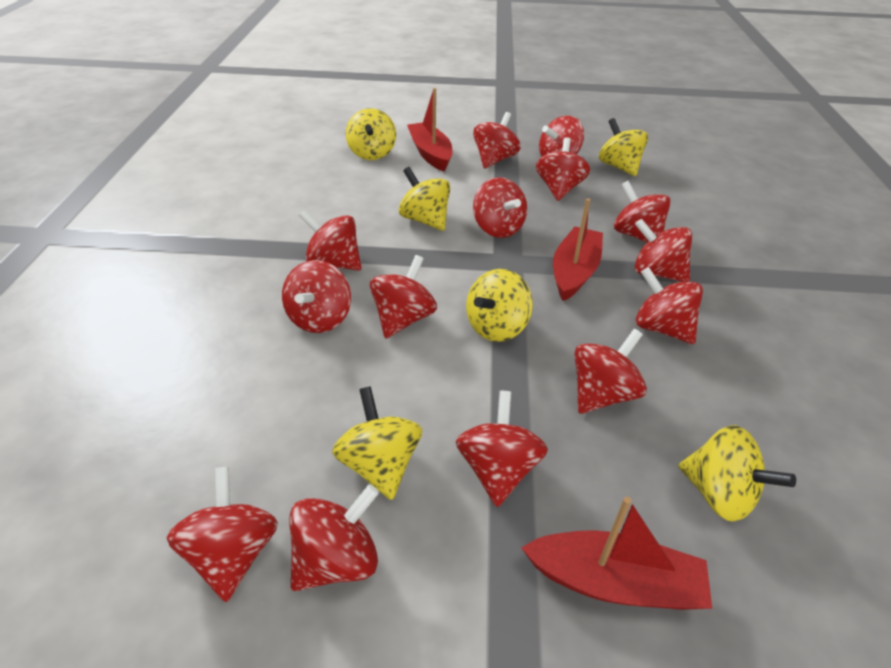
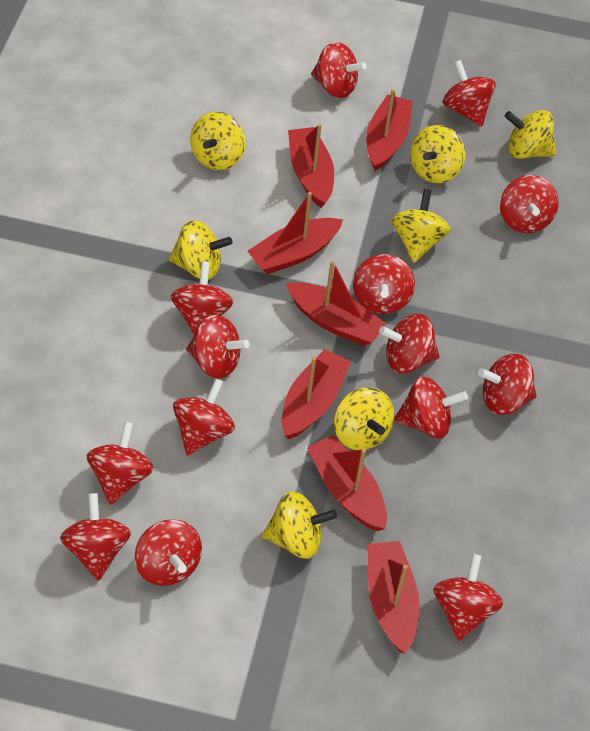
red boat: [407,88,452,172] [521,497,712,610] [553,198,603,301] = 3 -> [247,192,343,274] [282,349,351,439] [286,260,387,346] [288,124,334,208] [307,435,387,531] [366,89,413,171] [368,541,420,654] = 7
yellow spinning top: [332,387,422,500] [346,108,396,160] [399,167,450,231] [466,269,533,342] [599,118,648,176] [678,425,796,522] = 6 -> [168,220,232,280] [190,112,245,170] [262,491,337,559] [334,387,394,450] [392,189,451,263] [410,125,465,183] [505,110,556,159] = 7

